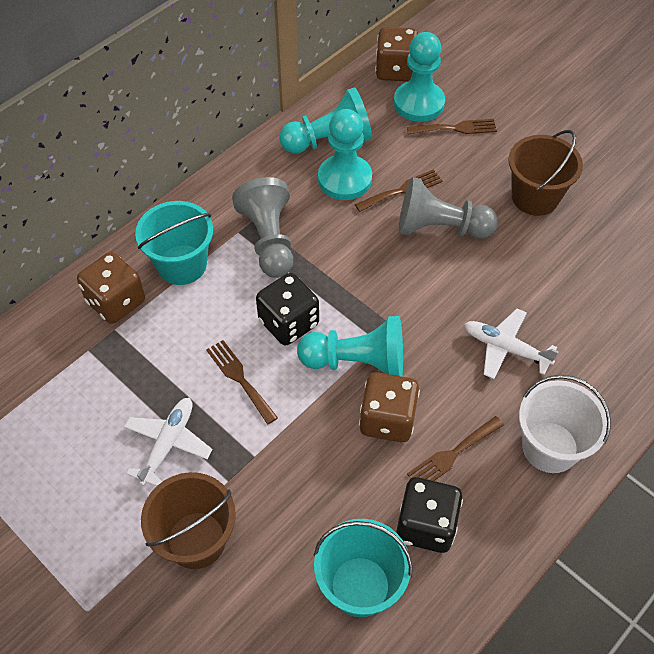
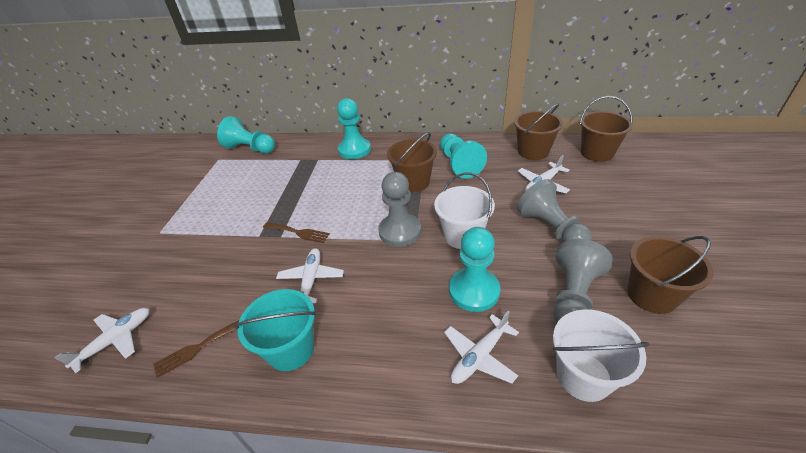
black dice: [256,273,319,345] [396,477,463,553] = 2 -> none = 0
brown bucket: [141,472,236,569] [508,130,583,216] = 2 -> [387,132,437,192] [514,103,563,160] [580,96,633,162] [627,236,714,314] = 4
brown dice: [77,252,145,324] [359,372,420,442] [375,27,418,82] = 3 -> none = 0
brown fork: [206,340,278,425] [355,169,443,212] [407,119,497,135] [407,416,504,481] = 4 -> [153,320,239,378] [263,222,330,243] = 2
grey pawn: [232,177,293,278] [399,177,498,239] = 2 -> [378,172,421,247] [517,179,592,242] [553,239,612,323] = 3
turquoise bucket: [135,201,213,285] [314,519,413,617] = 2 -> [234,289,316,371] = 1
white bucket: [519,375,611,473] = 1 -> [434,172,495,249] [553,309,650,402] = 2
white plane: [124,398,213,486] [464,309,559,379] = 2 -> [54,308,149,373] [276,248,344,303] [444,311,519,384] [518,155,570,193] = 4

